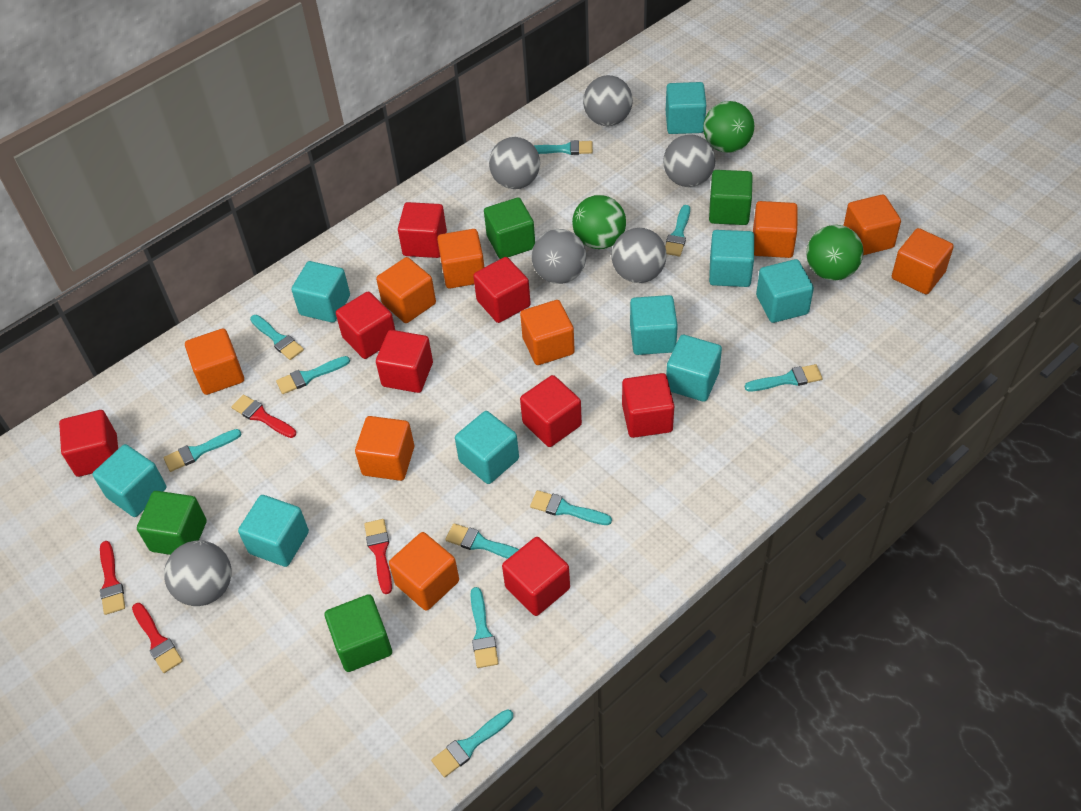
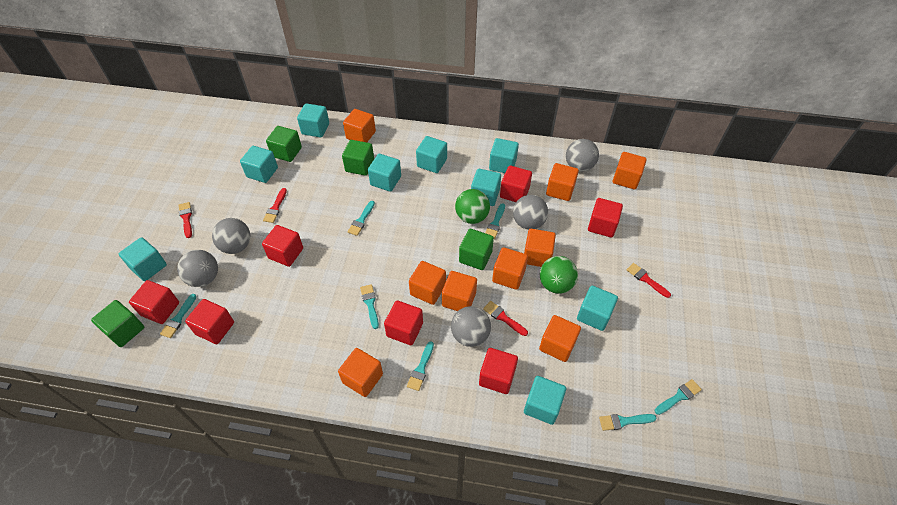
green ball: [572,195,626,249] [703,101,754,153] [806,225,864,281] = 3 -> [455,189,490,224] [540,256,578,294] = 2
grey ball: [164,540,232,606] [489,137,540,189] [532,229,586,284] [583,75,633,126] [611,228,667,283] [663,134,715,187] = 6 -> [177,250,218,287] [212,218,250,254] [451,306,491,347] [513,195,548,230] [566,139,599,172] = 5
red cube: [59,410,118,477] [336,292,395,359] [376,330,433,393] [398,202,447,258] [473,257,531,323] [502,537,570,616] [520,375,582,447] [622,373,674,438] = 8 -> [129,280,179,324] [185,299,234,344] [262,225,303,267] [384,301,423,345] [479,348,518,394] [500,165,532,202] [588,198,623,238] = 7
turquoise brush: [163,429,241,472] [250,315,304,360] [276,356,350,394] [431,709,513,778] [445,523,519,559] [470,587,498,668] [530,490,612,525] [533,140,593,155] [665,205,690,256] [745,364,823,391] = 10 -> [160,294,196,338] [348,201,375,236] [360,284,379,329] [407,341,434,391] [485,203,505,239] [599,414,657,431] [655,379,702,415] = 7

